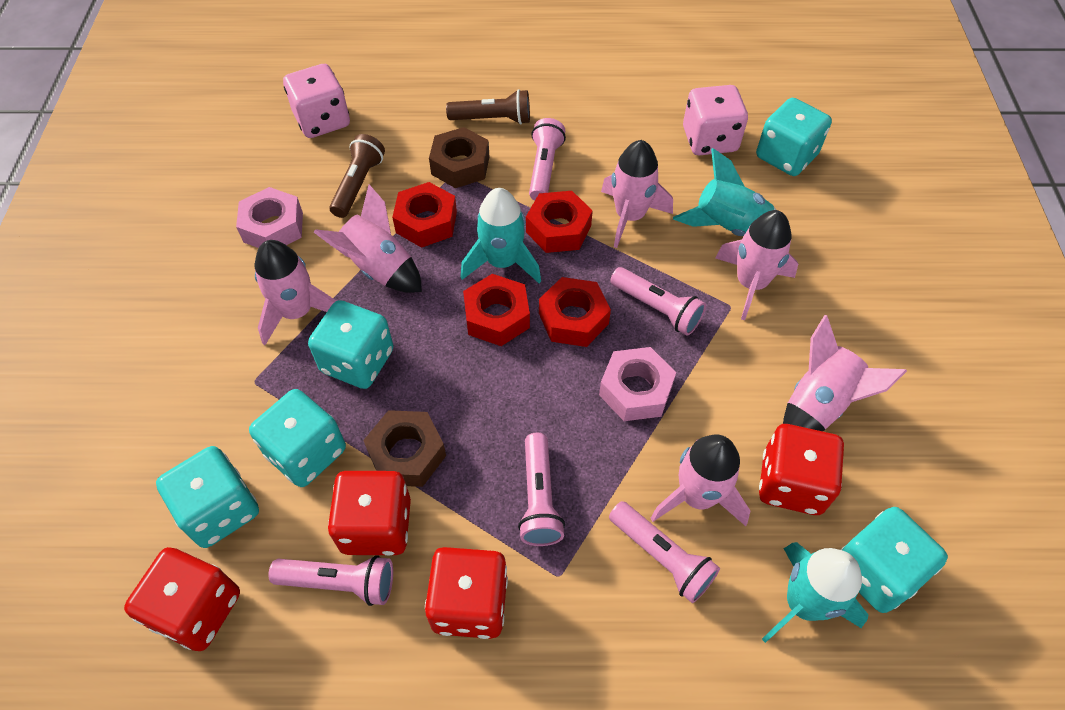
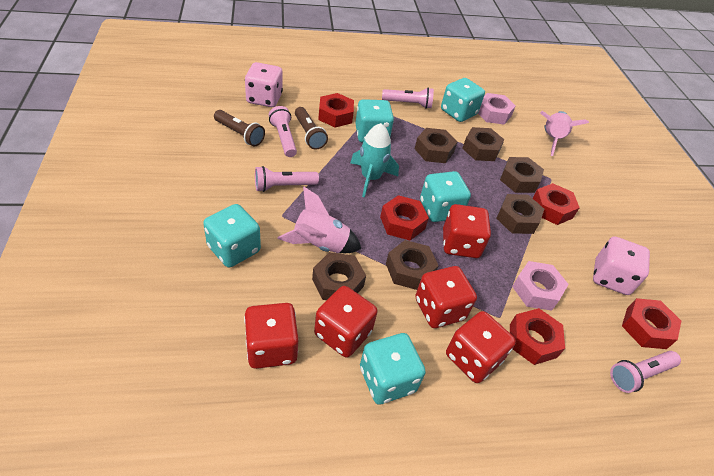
brown nut: [363,410,446,487] [429,127,489,188] = 2 -> [312,252,366,300] [386,240,439,290] [415,128,457,163] [462,127,505,161] [496,194,544,234] [500,157,544,193] = 6
pink flashlight: [268,555,393,606] [518,433,565,546] [529,118,566,200] [609,501,720,603] [610,267,706,336] = 5 -> [255,166,319,192] [269,106,297,157] [382,88,434,109] [610,351,681,393] = 4
pink rocket: [254,240,336,345] [314,185,422,293] [601,140,673,248] [650,434,750,526] [715,210,798,320] [783,315,907,431] = 6 -> [277,187,361,253] [540,111,589,156] = 2
red dice: [124,547,240,651] [328,471,411,556] [425,547,508,639] [759,424,844,515] = 4 -> [244,303,299,369] [314,286,378,358] [415,266,477,328] [443,204,491,258] [446,311,516,383] = 5
red nut: [392,182,457,248] [463,274,530,346] [526,191,593,253] [539,277,611,347] = 4 -> [318,93,354,127] [380,195,429,240] [510,308,565,365] [533,183,580,225] [622,298,681,349] = 5
turquoise rocket: [461,188,541,283] [673,148,776,236] [762,542,869,643] = 3 -> [350,123,399,197] = 1

